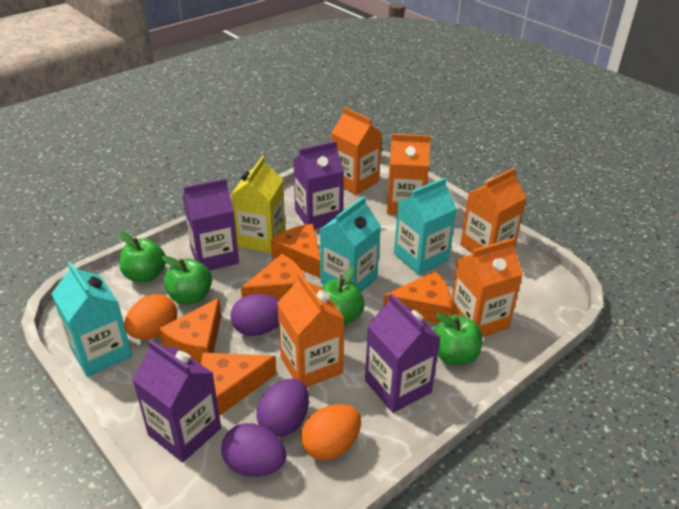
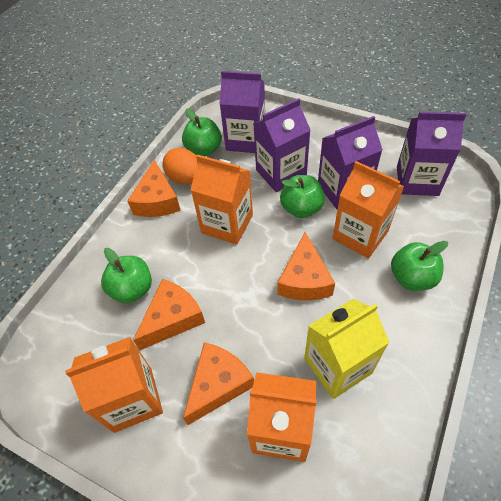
orange carton: [277,273,345,387] [331,107,382,195] [387,134,431,215] [450,238,523,337] [460,168,527,253] = 5 -> [65,337,163,433] [191,154,253,245] [247,372,317,462] [332,161,404,259] = 4
orange cheese: [159,298,221,364] [201,353,277,415] [241,254,306,300] [271,224,320,278] [383,271,451,323] = 5 -> [127,160,181,217] [133,279,205,350] [183,342,254,425] [277,232,335,300] = 4
orange egg: [124,294,177,340] [301,404,361,461] = 2 -> [162,148,197,184] = 1
purple egg: [221,423,286,477] [230,294,279,336] [256,378,309,437] = 3 -> none = 0
turquoise carton: [52,261,132,377] [320,196,381,292] [394,178,457,275] = 3 -> none = 0

